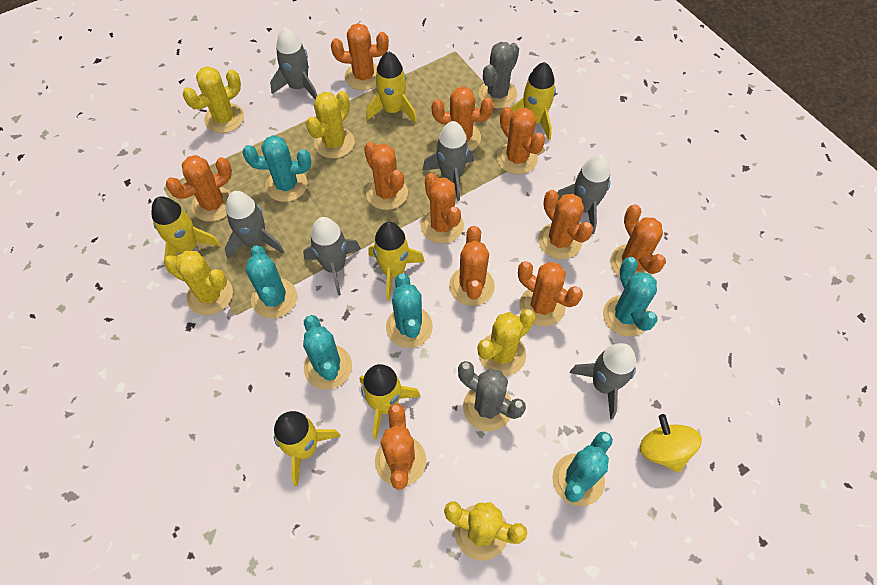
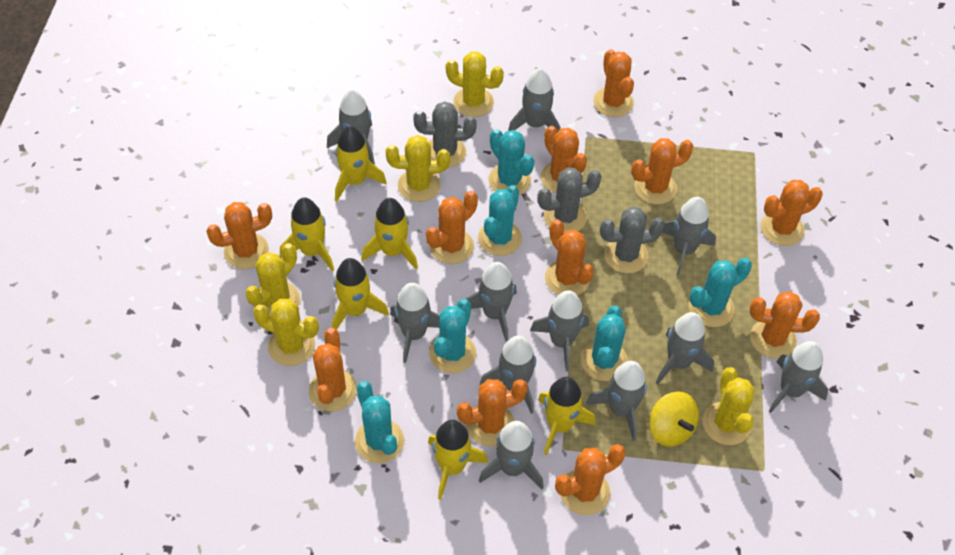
grey cactus: [458,361,526,431] [479,42,519,109] = 2 -> [413,101,477,168] [537,167,601,232] [600,206,665,273] = 3
grey rocket: [225,191,284,260] [270,27,317,100] [303,217,361,295] [423,121,474,201] [557,155,611,234] [570,343,636,420] = 6 -> [327,89,375,164] [390,283,439,363] [465,262,517,341] [479,421,544,490] [480,336,536,414] [508,68,561,131] [530,290,589,371] [586,361,647,441] [656,312,714,385] [662,197,716,276] [768,341,828,413] = 11

